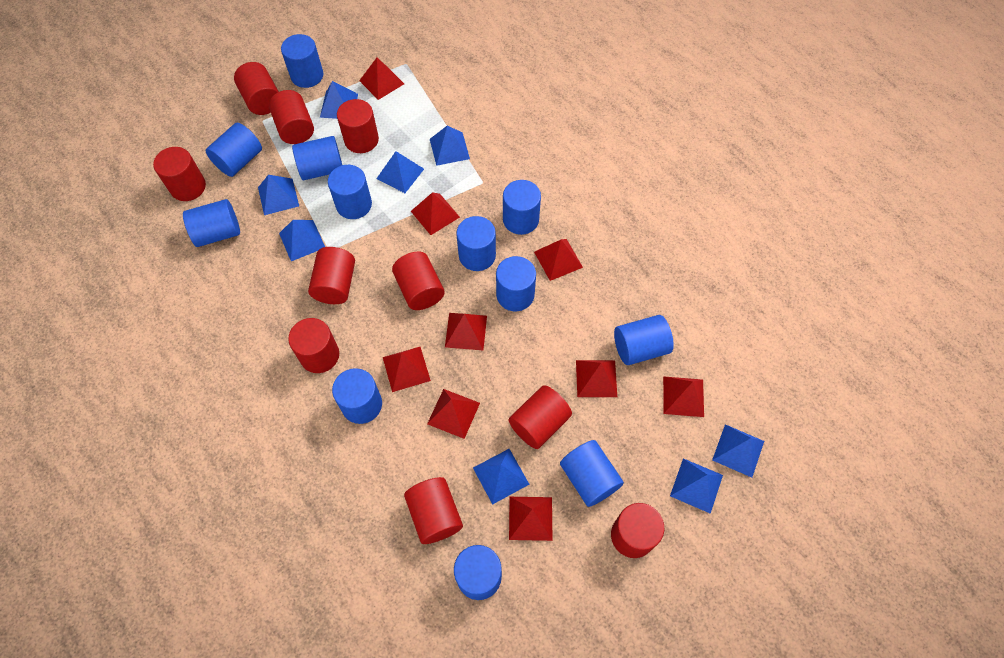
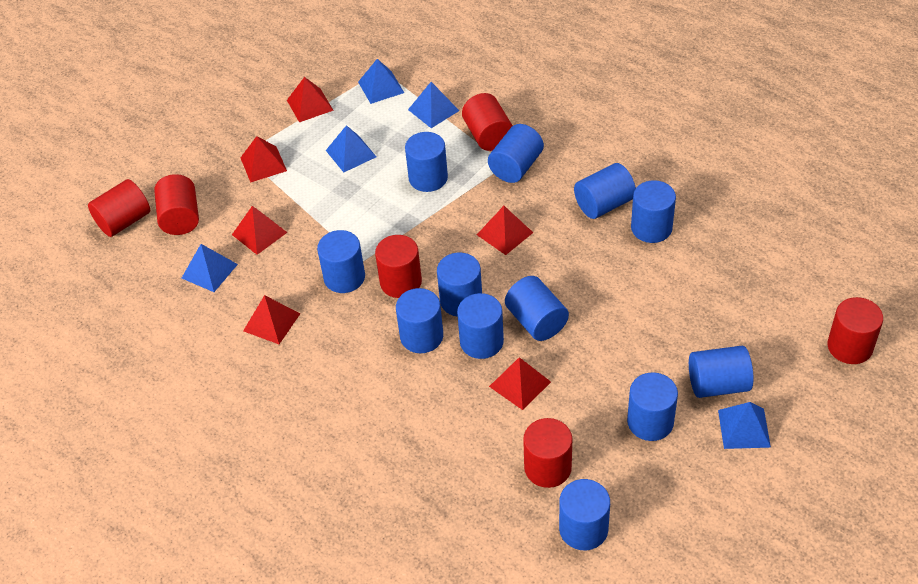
blue pyramid: [258,175,299,215] [279,220,325,261] [320,81,358,119] [376,151,424,193] [430,125,470,166] [473,449,529,505] [670,458,723,514] [712,424,764,478] = 8 -> [182,244,238,292] [326,125,377,172] [358,59,404,104] [408,82,460,128] [718,402,771,449] = 5
red cylinder: [153,147,206,201] [234,62,279,115] [269,90,314,144] [288,318,339,373] [308,247,355,304] [337,99,379,153] [392,251,445,310] [404,477,463,544] [509,385,572,449] [611,503,664,558] = 10 -> [88,179,150,237] [154,174,199,235] [375,235,422,298] [462,93,513,151] [523,418,572,488] [828,297,883,364] = 6
red pyramid: [359,58,404,100] [383,347,431,392] [411,193,460,235] [427,389,480,439] [445,313,487,350] [509,497,553,541] [534,239,583,281] [576,360,617,397] [663,376,704,417] = 9 -> [232,206,288,255] [240,136,287,182] [243,295,300,344] [287,77,333,122] [477,206,533,255] [489,357,551,410] = 6

